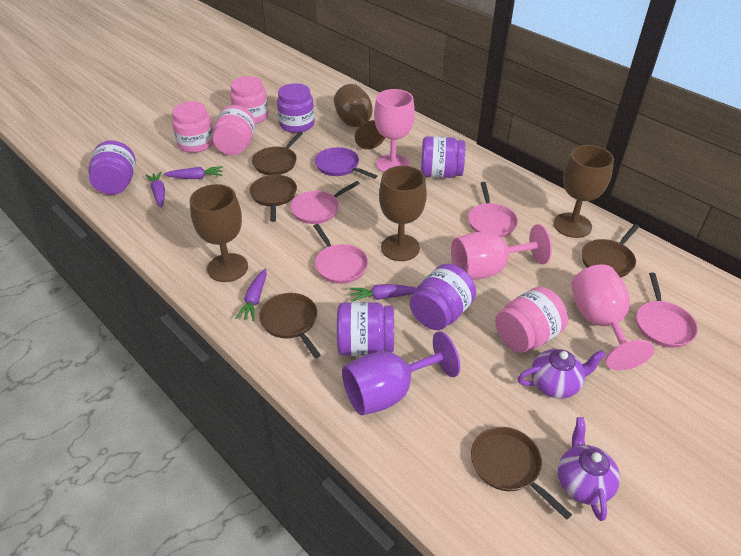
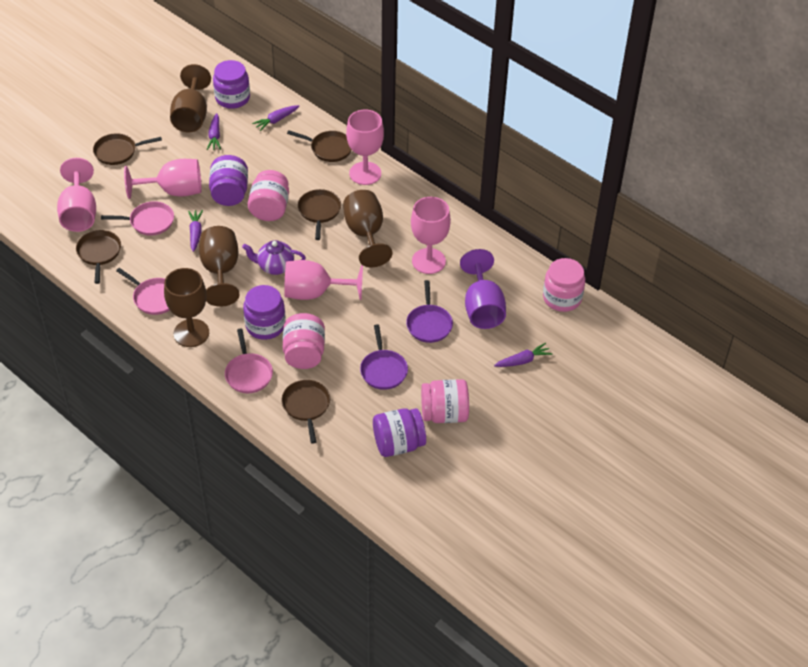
pink goblet: [374,89,415,173] [451,224,552,280] [571,264,654,370] = 3 -> [57,158,96,232] [124,159,202,199] [284,260,363,300] [346,110,384,185] [411,197,451,274] = 5
pink pan: [290,181,360,224] [314,224,368,284] [468,182,518,238] [636,273,698,348] = 4 -> [101,201,174,236] [116,268,170,315] [225,328,273,393] = 3
purple jar: [88,140,136,195] [277,83,315,133] [337,302,394,356] [410,264,476,330] [421,136,465,178] = 5 -> [209,155,248,206] [213,60,250,109] [243,285,286,340] [373,408,426,457] = 4
purple pan: [315,147,377,179] = 1 -> [360,324,408,390] [406,280,453,343] = 2
purple teapot: [518,349,606,399] [558,417,620,521] = 2 -> [242,240,306,275] = 1

